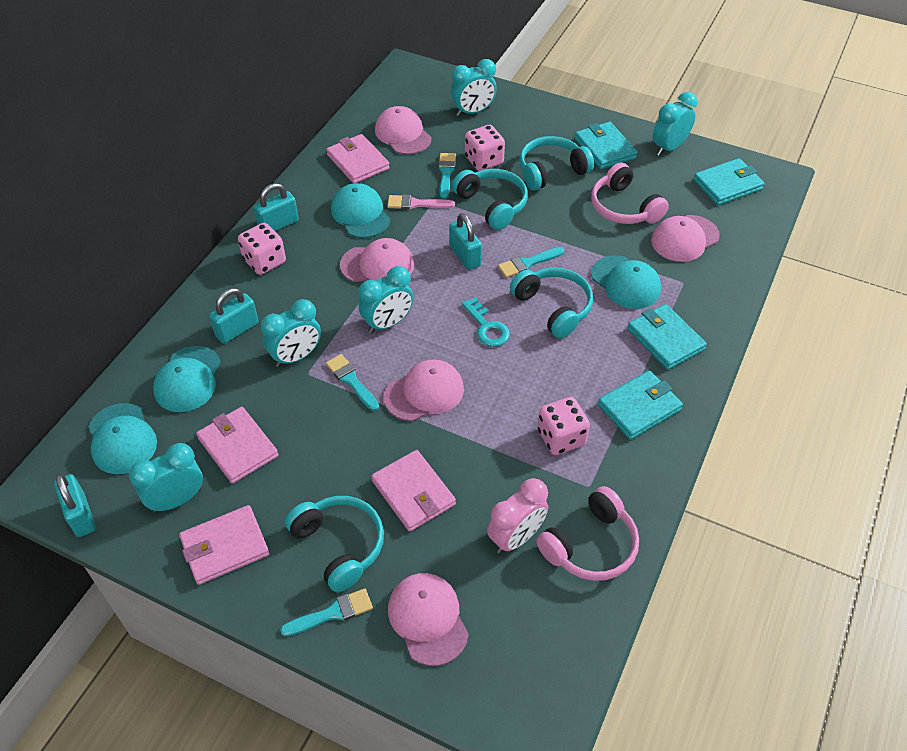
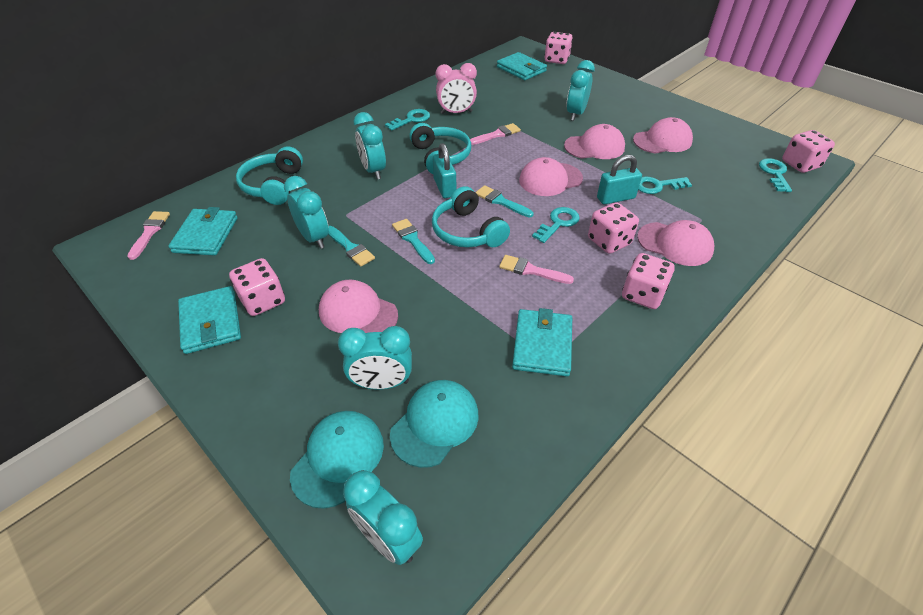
pink brush: [387,194,455,210] = 1 -> [127,211,170,260] [470,123,521,145] [499,255,574,284] = 3
pink dice: [238,223,286,275] [465,125,505,171] [537,397,590,455] = 3 -> [229,258,285,316] [544,32,573,64] [588,202,639,254] [622,253,675,309] [782,130,835,173] = 5
pink headphones: [536,486,639,581] [591,163,669,224] = 2 -> none = 0
pink wallet: [179,505,269,585] [196,407,279,484] [326,134,390,183] [371,450,456,532] = 4 -> none = 0
turquoise brush: [280,588,373,636] [326,354,379,411] [438,153,456,199] [498,247,564,278] = 4 -> [328,226,375,267] [392,219,435,264] [476,185,534,218] = 3
turquoise cap: [89,403,157,474] [153,346,221,412] [331,183,390,238] [591,255,661,309] = 4 -> [290,411,384,509] [390,380,479,468] = 2
turquoise headphones: [285,496,384,592] [452,169,528,230] [510,267,593,338] [519,136,594,190] = 4 -> [236,146,303,205] [409,123,471,174] [432,186,510,248] = 3
turquoise key: [462,297,510,347] = 1 -> [385,109,430,131] [532,207,580,243] [638,176,692,194] [759,158,792,192] = 4
turquoise padlock: [54,474,96,537] [209,288,259,344] [254,183,299,231] [449,213,482,270] = 4 -> [433,143,456,198] [597,155,642,204] = 2

